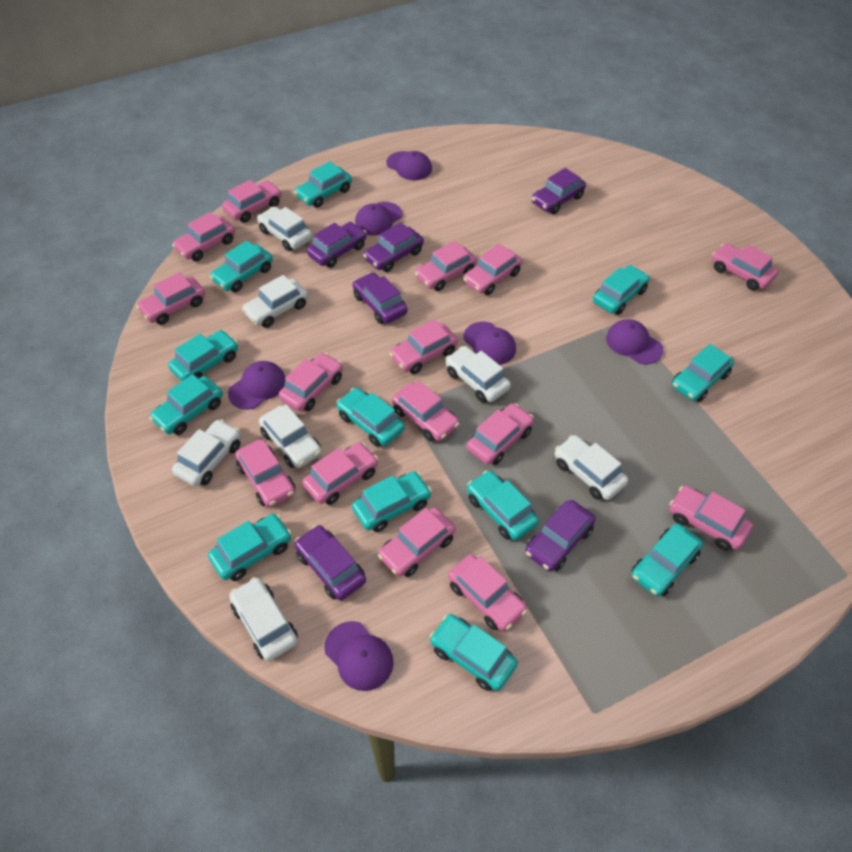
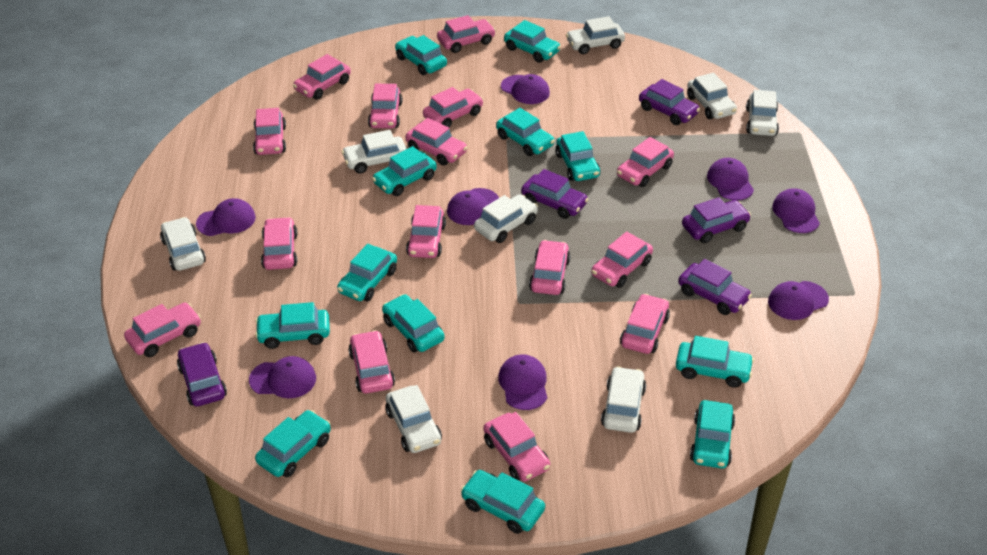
purple cap: [228,361,286,410] [324,621,394,691] [355,202,402,235] [386,151,432,180] [463,322,516,365] [606,319,663,365] = 6 -> [196,198,256,236] [249,356,316,398] [447,188,499,225] [498,354,547,410] [501,74,550,104] [707,158,754,200] [768,281,829,320] [772,188,820,233] = 8
purple car: [295,525,366,600] [307,222,367,268] [353,272,408,324] [363,222,424,272] [525,500,596,572] [531,168,586,214] = 6 -> [177,342,227,407] [521,169,589,219] [639,79,700,125] [678,259,752,315] [682,197,751,243] = 5
white car: [172,419,241,487] [229,577,298,661] [242,275,308,328] [257,206,313,251] [259,405,322,468] [445,346,511,403] [555,435,628,500] = 7 -> [160,217,206,271] [341,130,407,174] [385,385,442,453] [474,194,538,243] [566,16,625,54] [601,366,646,433] [687,73,737,119] [746,90,779,136] = 8

